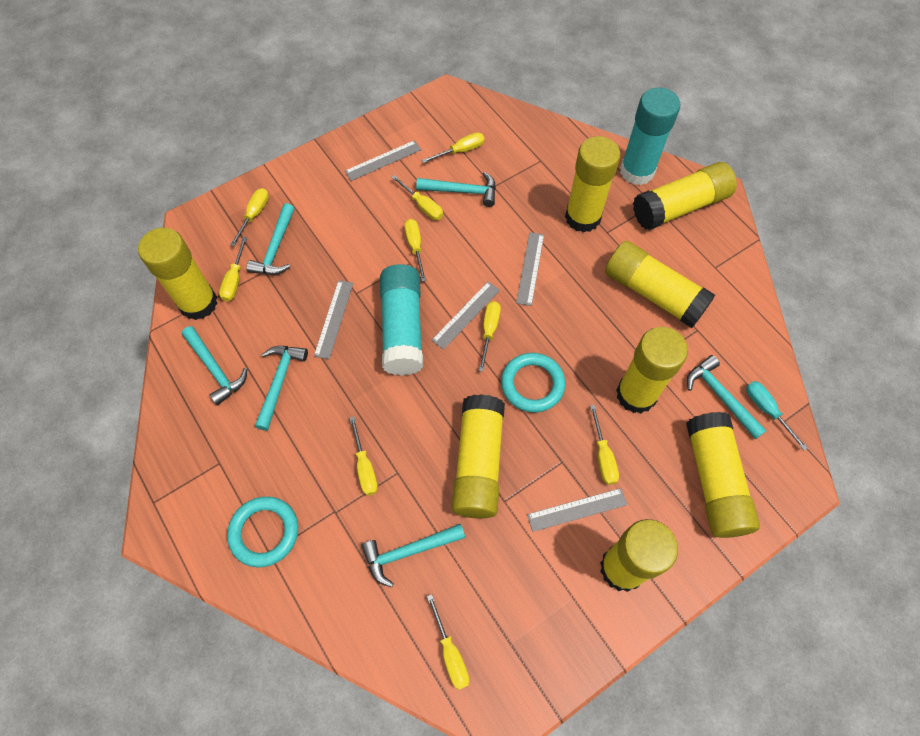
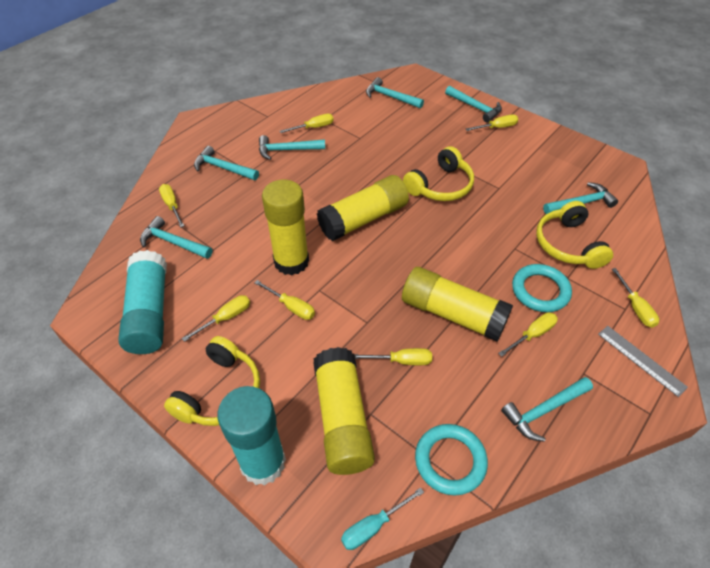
grey ruler: [314,280,353,359] [345,140,421,181] [432,282,500,350] [516,232,544,306] [527,488,627,532] = 5 -> [598,326,688,397] = 1
turquoise hammer: [182,326,247,406] [246,203,295,275] [255,346,308,431] [361,524,465,587] [416,172,496,207] [687,355,767,439] = 6 -> [140,216,213,259] [194,146,259,180] [259,135,325,160] [366,77,424,109] [445,86,502,123] [501,377,593,442] [543,182,618,214] = 7
yellow glue stick: [138,228,218,320] [452,394,505,519] [565,136,621,233] [600,519,678,592] [605,241,715,328] [616,327,688,414] [633,162,737,230] [686,412,760,538] = 8 -> [262,179,309,275] [313,347,375,475] [317,175,409,241] [402,267,513,342] = 4
yellow headphones: none = 0 -> [164,336,260,426] [403,146,474,201] [536,201,613,269] = 3
yellow screwdriver: [219,237,247,302] [230,188,269,246] [350,416,378,496] [391,175,443,220] [404,219,426,282] [422,132,485,163] [427,594,469,690] [479,301,501,372] [590,405,619,485] = 9 -> [159,184,184,228] [182,295,250,342] [254,280,315,320] [280,114,334,133] [354,348,432,365] [466,114,518,131] [498,312,558,357] [612,268,659,328] = 8

